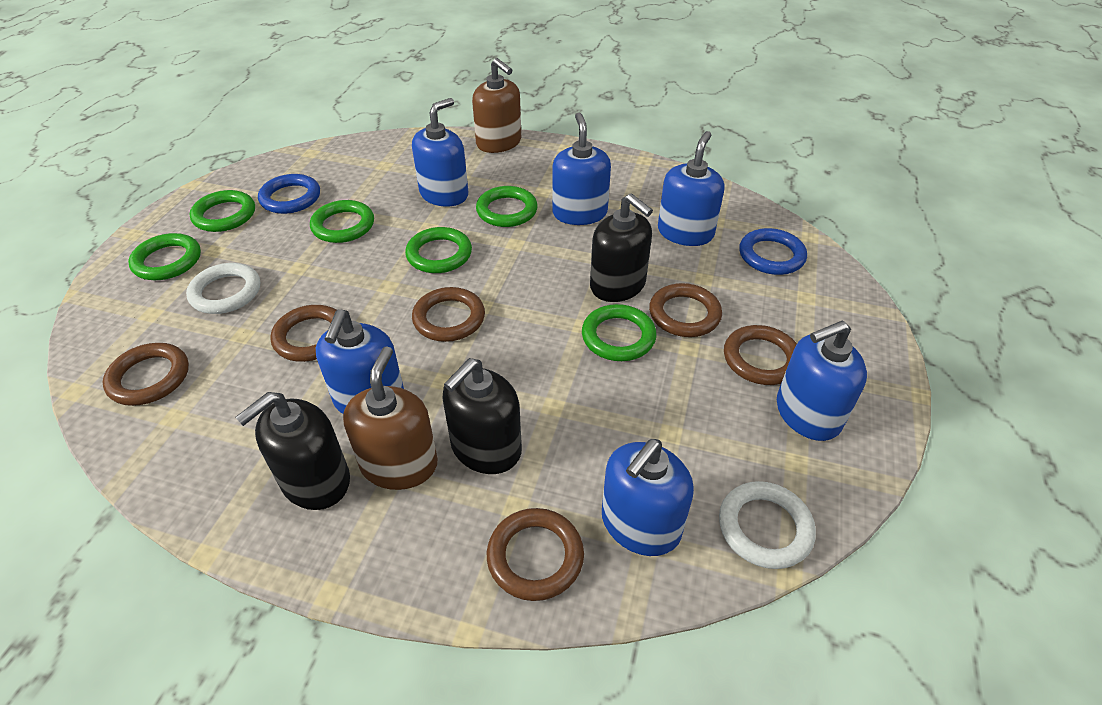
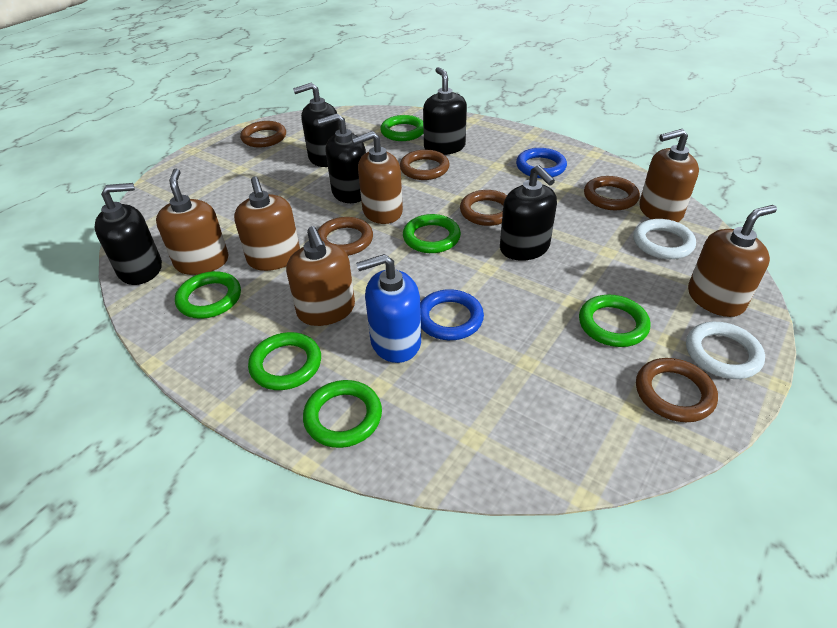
black soap dispenser: [235,392,350,510] [442,358,522,474] [590,193,653,302] = 3 -> [94,183,162,285] [293,83,340,167] [318,113,366,203] [423,67,467,155] [500,165,557,261] = 5
blue soap dispenser: [316,309,404,414] [412,98,468,207] [552,113,611,225] [602,439,694,556] [658,131,724,246] [777,321,867,441] = 6 -> [356,254,421,363] = 1
brown soap dispenser: [343,346,438,490] [472,58,521,153] = 2 -> [156,168,229,275] [234,176,300,271] [286,226,355,326] [352,131,403,224] [639,129,699,222] [688,205,777,317] = 6

